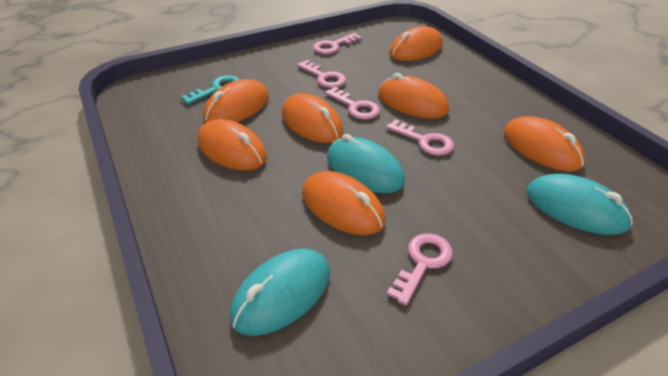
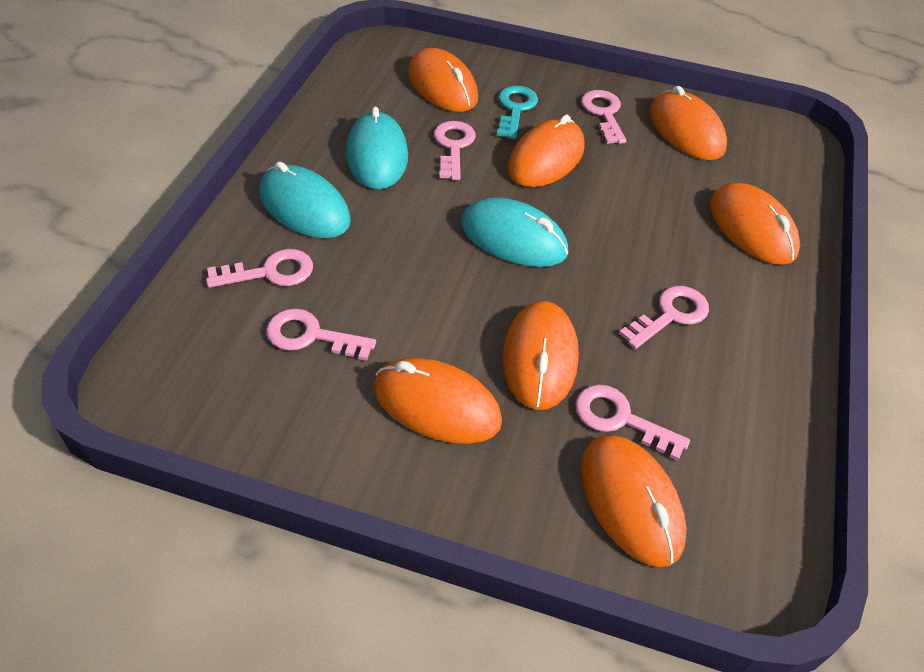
pink key: [297,60,346,88] [313,33,362,54] [325,87,380,119] [386,119,454,156] [387,233,453,306] = 5 -> [206,249,313,288] [266,308,376,361] [434,121,476,180] [575,385,690,461] [581,90,627,144] [619,286,709,349] = 6

